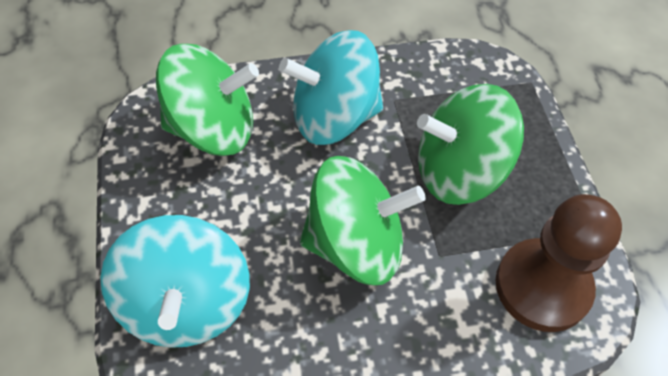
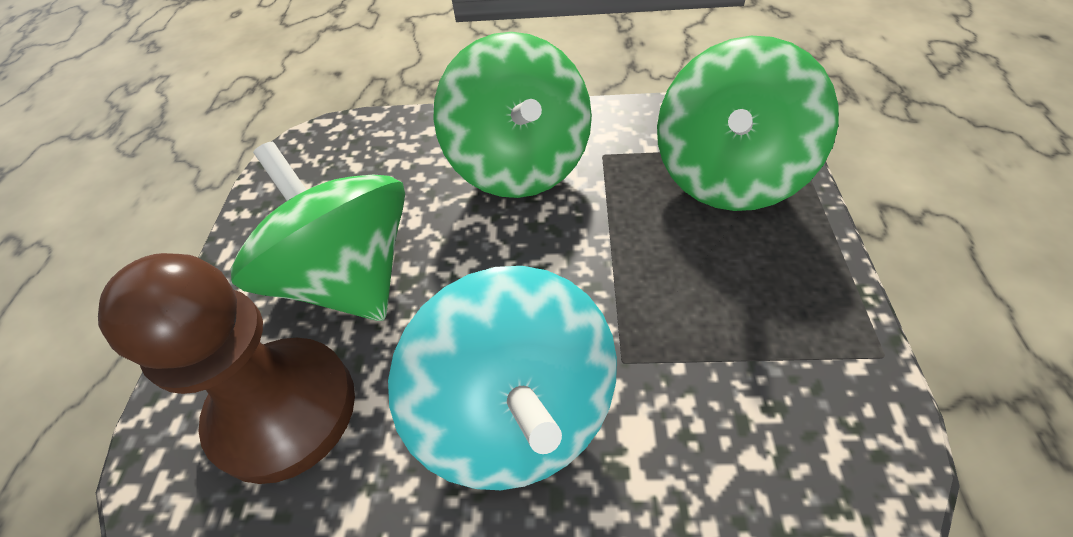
turquoise spinning top: [100,215,250,348] [279,30,383,145] = 2 -> [388,266,617,490] = 1

